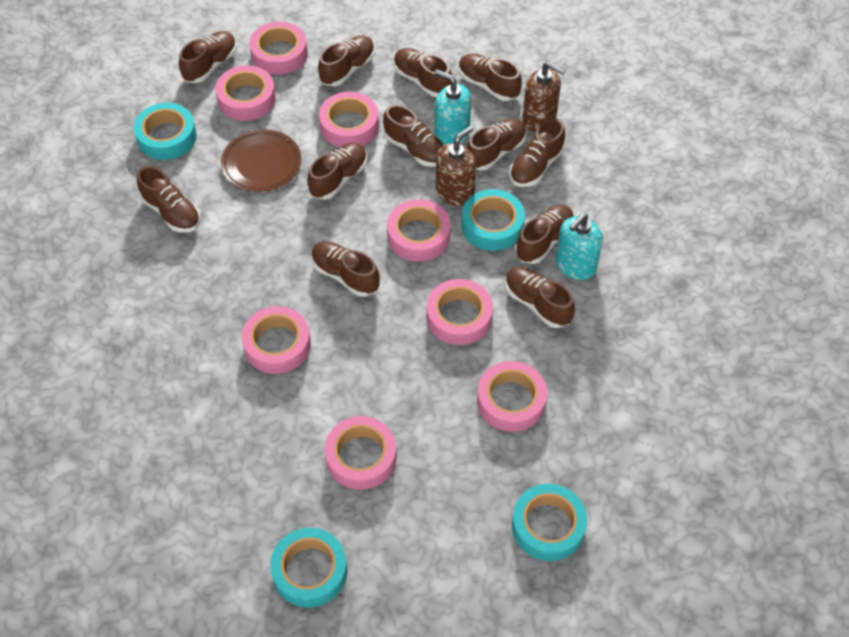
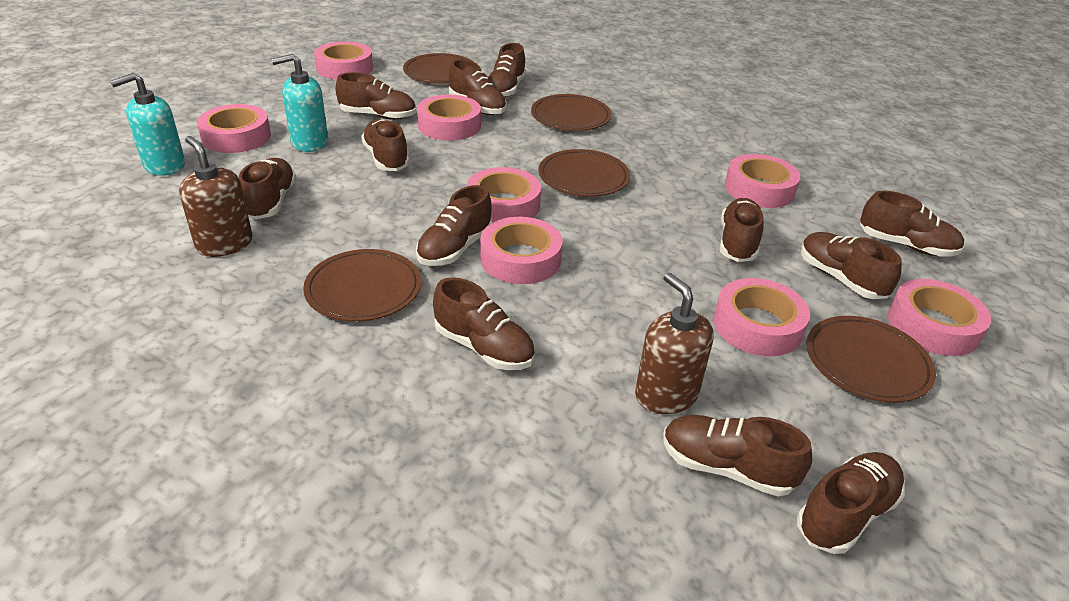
brown plate: [221,129,301,192] = 1 -> [303,249,421,322] [403,53,475,84] [531,94,612,131] [538,149,630,197] [806,316,936,403] = 5
turquoise tape: [134,103,197,160] [270,528,347,608] [461,189,525,251] [512,484,587,561] = 4 -> none = 0

